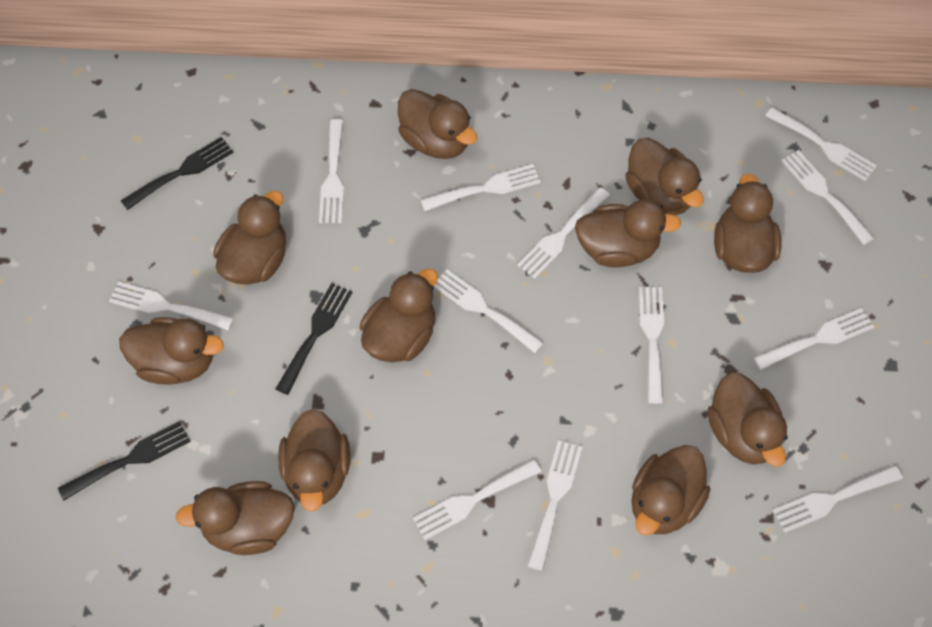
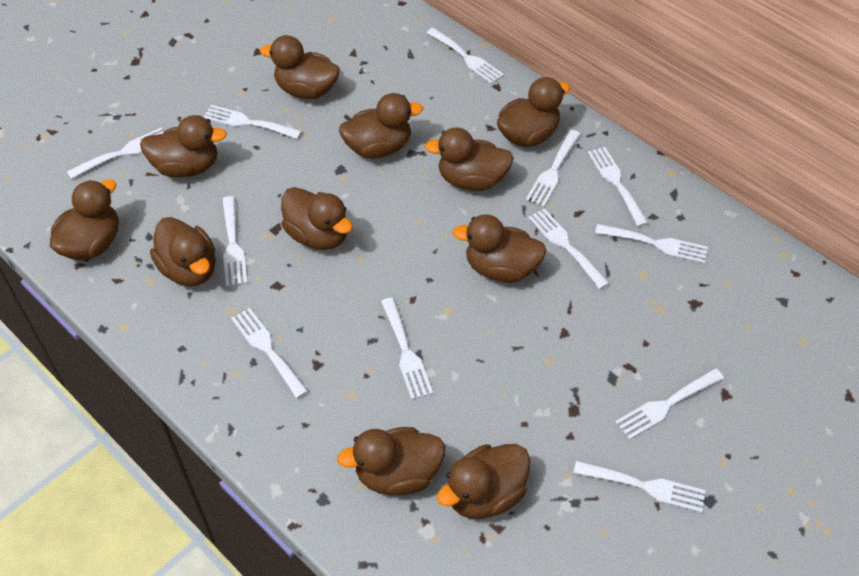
black fork: [58,421,191,500] [121,137,233,210] [276,283,352,395] = 3 -> none = 0

